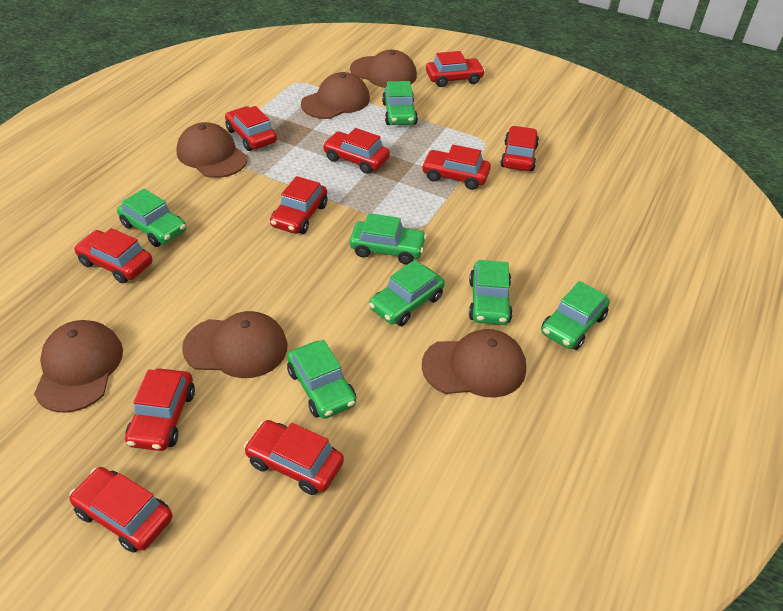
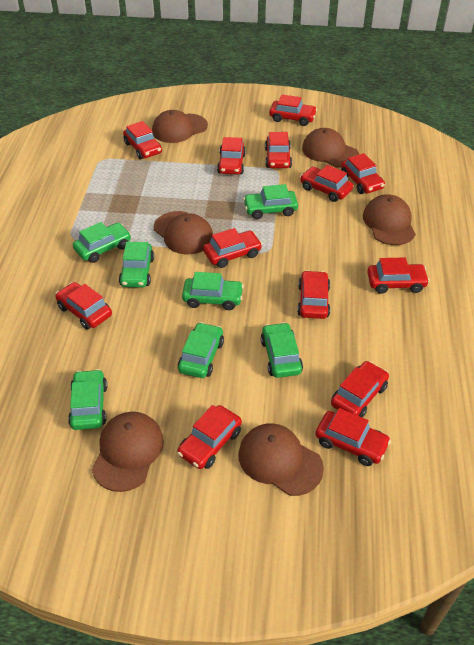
red car: [69,467,172,553] [74,228,153,284] [125,368,195,451] [225,106,277,151] [244,420,344,495] [270,176,328,234] [323,128,390,174] [421,145,491,190] [426,51,485,87] [500,126,539,171] = 10 -> [55,282,112,330] [123,121,162,159] [177,405,242,469] [203,228,262,268] [217,137,246,174] [265,132,292,168] [269,95,317,126] [297,270,330,319] [300,165,353,202] [315,408,391,466] [331,361,389,417] [341,153,385,194] [367,257,429,294] = 13

